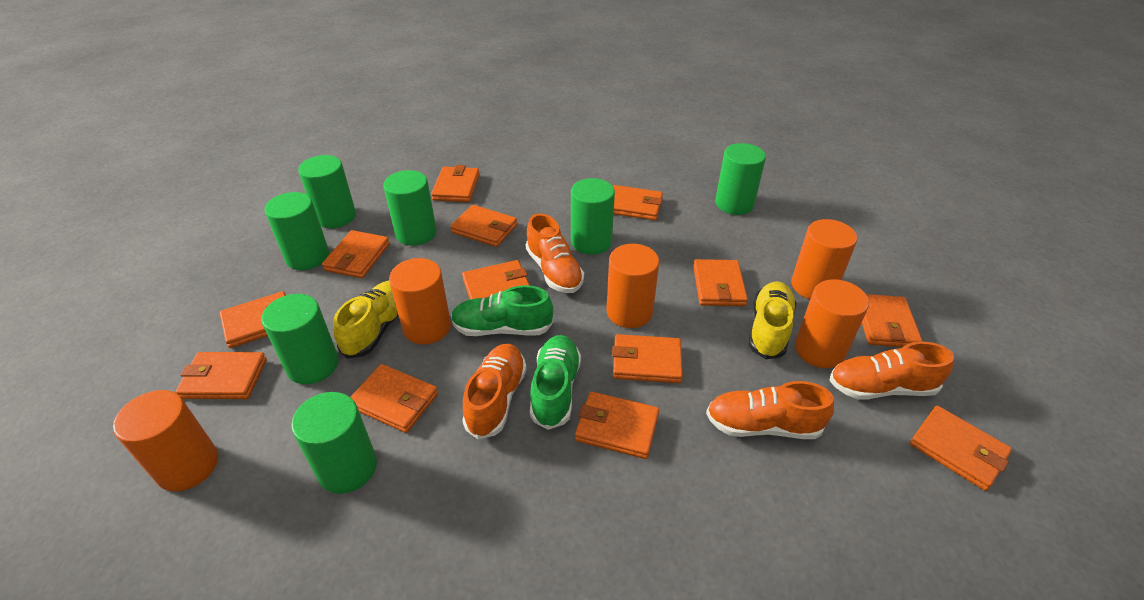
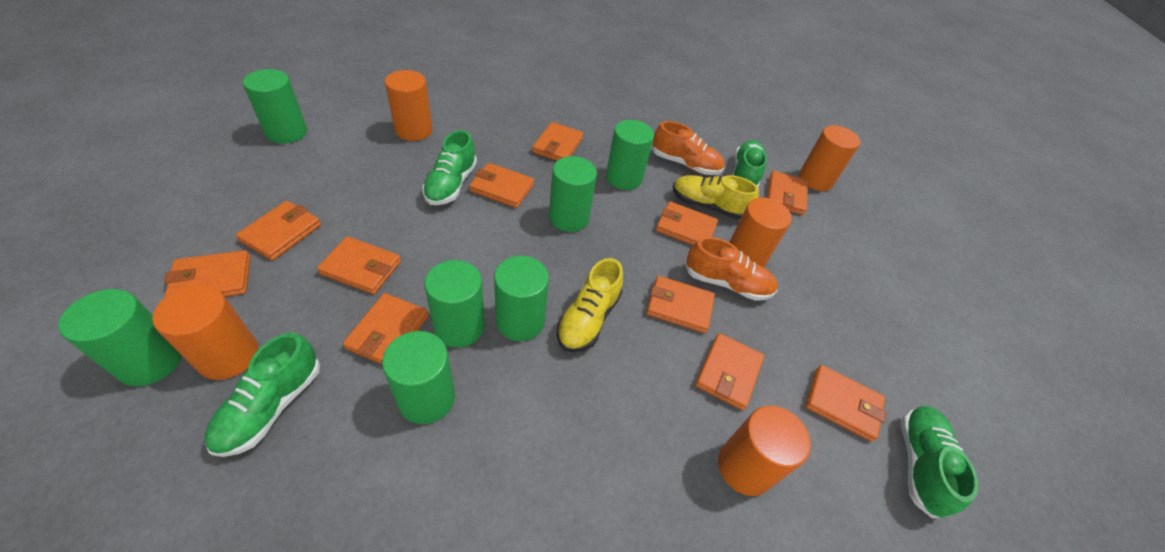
green shoe: [451,285,553,336] [530,335,581,430] = 2 -> [205,333,320,457] [422,130,477,205] [732,140,767,187] [901,406,978,519] = 4
orange shoe: [462,344,527,439] [526,213,584,293] [706,381,834,439] [829,341,954,400] = 4 -> [652,121,724,175] [685,237,778,301] = 2
orange wallet: [175,352,267,399] [220,291,286,348] [322,230,390,278] [351,364,438,433] [431,165,480,202] [451,205,517,247] [462,260,530,299] [575,392,659,459] [612,334,683,383] [613,185,663,220] [693,259,748,306] [862,294,922,347] [910,406,1012,491] = 13 -> [164,250,251,298] [236,201,321,261] [317,236,401,294] [343,293,429,364] [469,163,534,208] [532,122,584,161] [646,276,715,333] [656,201,718,245] [695,333,764,410] [767,171,808,215] [805,365,886,442] = 11

